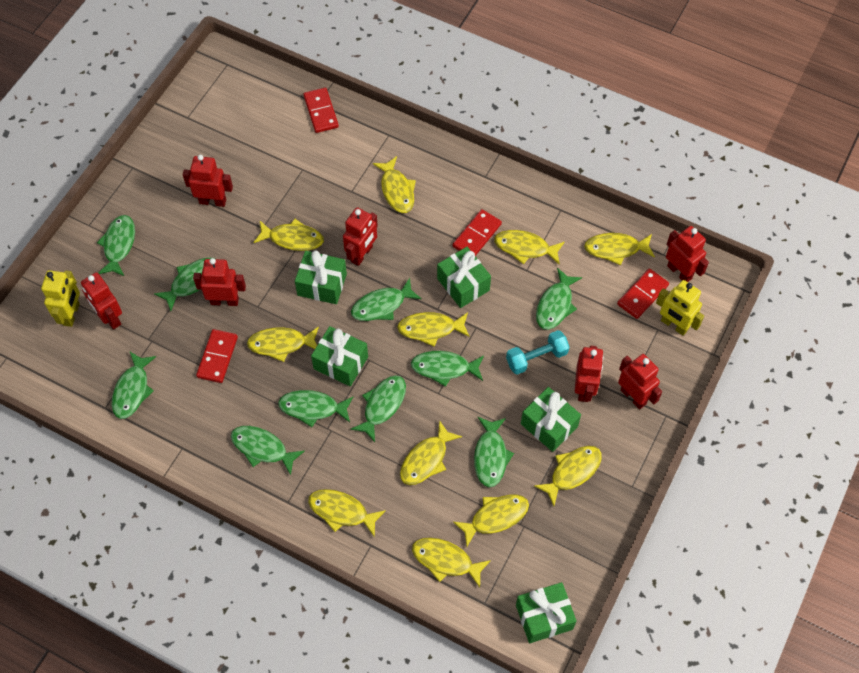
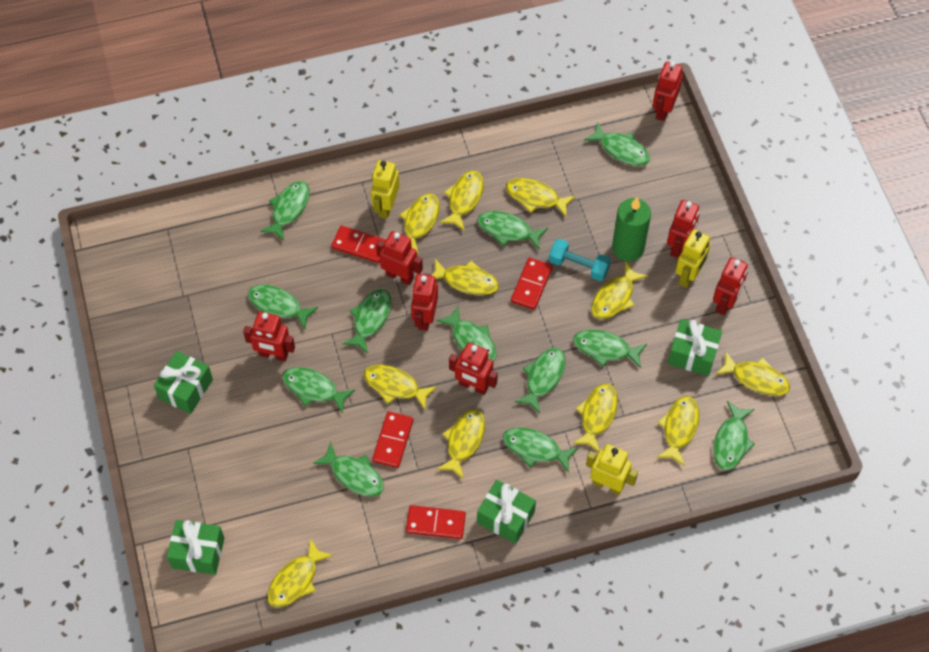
green candle: none = 0 -> [612,197,651,262] = 1
green fish: [97,215,135,277] [112,352,156,419] [154,257,215,311] [231,426,304,475] [278,390,354,427] [351,278,422,321] [351,375,406,442] [411,351,484,387] [474,417,514,487] [536,268,582,330] = 10 -> [248,284,318,329] [260,181,310,241] [282,367,355,414] [313,442,384,497] [343,289,391,354] [437,306,497,362] [477,211,548,249] [503,427,579,473] [515,347,566,414] [573,330,647,368] [584,122,650,166] [713,401,755,470] = 12
green gift: [295,250,347,304] [311,326,368,386] [437,247,491,308] [516,582,577,643] [521,387,581,452] = 5 -> [154,351,213,414] [167,520,224,575] [477,480,536,544] [668,319,722,376] = 4
yellow robot: [41,270,80,327] [656,280,704,336] = 2 -> [371,160,400,219] [586,444,638,495] [675,229,710,288] = 3

